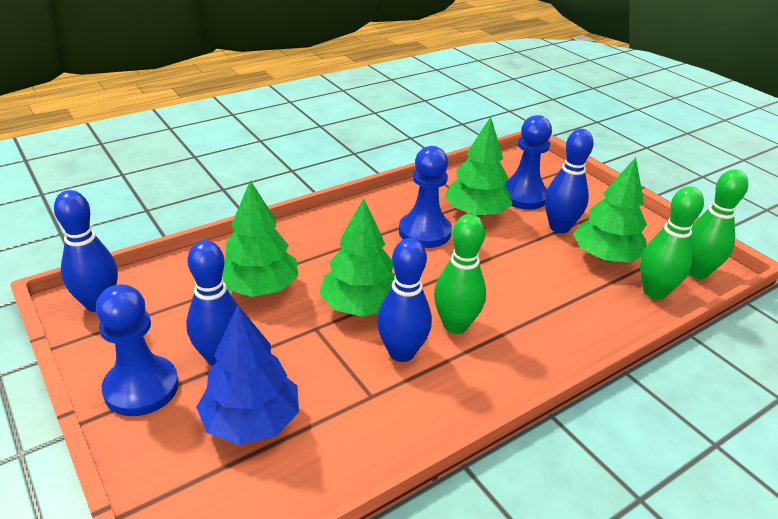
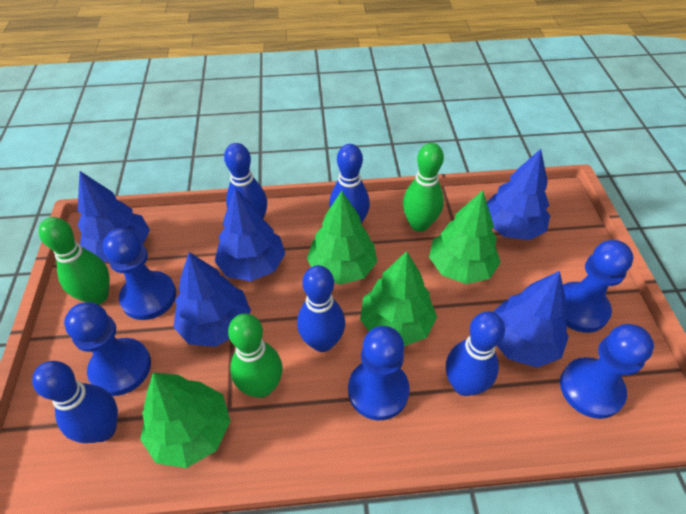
blue bowling pin: [54,190,118,312] [186,240,238,366] [377,238,432,362] [545,129,594,233] = 4 -> [32,361,118,443] [224,143,267,219] [297,265,345,352] [329,144,370,223] [446,311,505,396] = 5
blue pawn: [96,284,179,416] [399,146,452,248] [505,115,552,210] = 3 -> [64,302,151,396] [103,228,176,320] [348,326,410,420] [560,324,654,419] [563,240,633,333] = 5
blue tree: [196,305,299,445] = 1 -> [77,171,150,262] [173,252,251,347] [215,188,285,281] [487,149,550,240] [493,271,569,368] = 5

